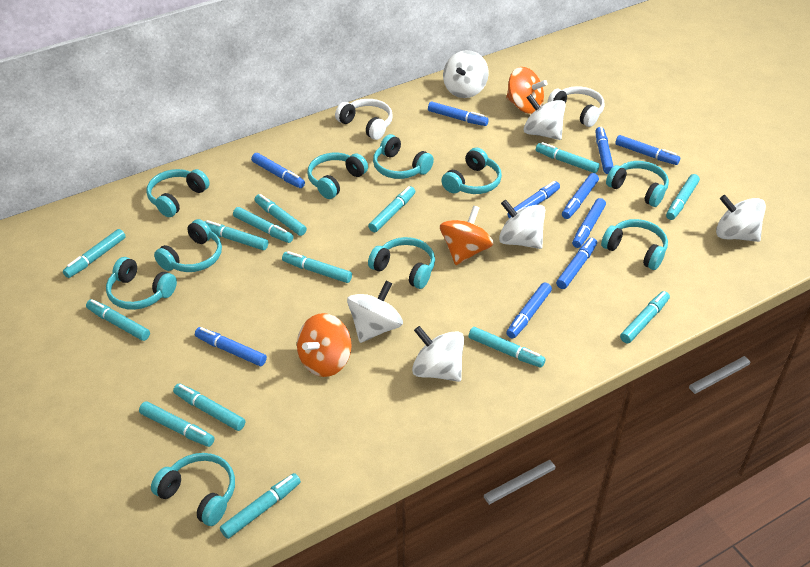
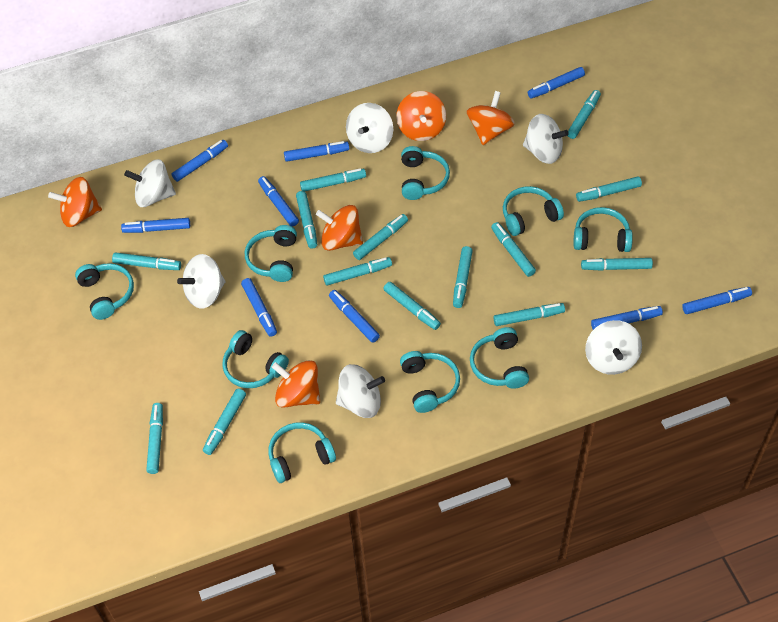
blue marker: [195,327,267,366] [251,153,305,188] [428,102,489,126] [506,283,552,338] [508,181,560,218] [556,238,597,289] [562,173,599,219] [572,198,606,248] [595,127,614,174] [615,135,680,165] = 10 -> [121,218,190,233] [172,140,228,182] [241,278,277,337] [258,176,299,226] [284,141,349,162] [329,290,380,343] [528,67,585,98] [591,306,663,330] [682,287,752,314] = 9
orange spinning top: [297,313,352,377] [440,205,494,265] [506,67,548,114] = 3 -> [48,177,102,227] [272,360,320,408] [316,205,363,251] [396,91,446,141] [467,91,515,145] = 5
turquoise headphones: [106,257,177,310] [146,169,210,217] [151,453,235,526] [154,219,222,272] [307,153,368,199] [368,237,435,289] [373,134,434,179] [441,148,502,194] [601,219,668,270] [606,161,669,207] = 10 -> [75,263,134,320] [222,330,289,388] [245,225,297,282] [268,422,336,483] [400,351,460,413] [401,146,450,200] [470,327,529,389] [503,186,564,236] [573,207,633,252] = 9
white headphones: [335,99,393,140] [547,86,605,127] = 2 -> none = 0

